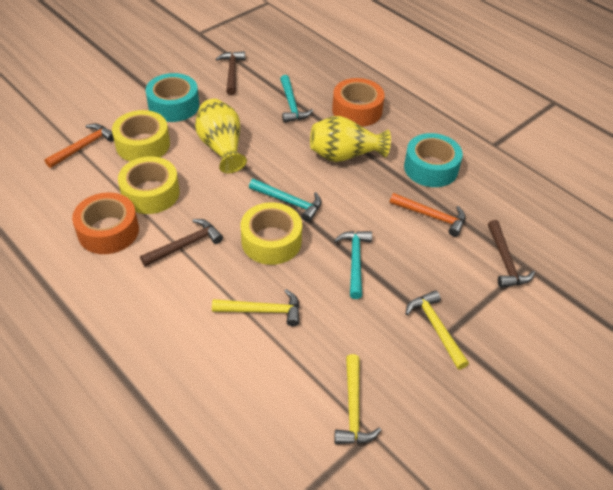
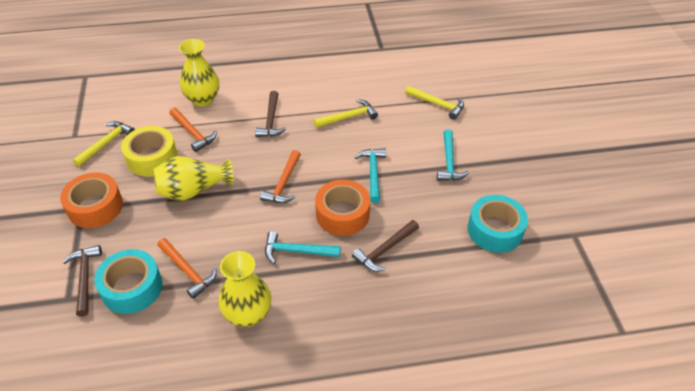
orange hammer: [44,124,114,168] [390,193,465,237] = 2 -> [158,238,217,299] [169,108,217,152] [260,150,301,203] = 3
yellow tape: [112,110,170,162] [118,156,180,214] [241,202,302,265] = 3 -> [121,126,178,177] = 1
yellow vase: [195,99,247,173] [310,116,391,162] = 2 -> [153,156,234,201] [179,39,219,107] [218,251,271,327] = 3

